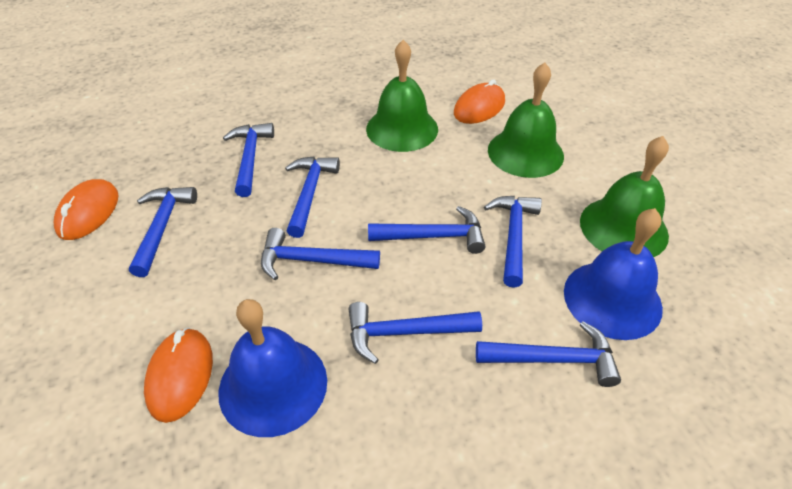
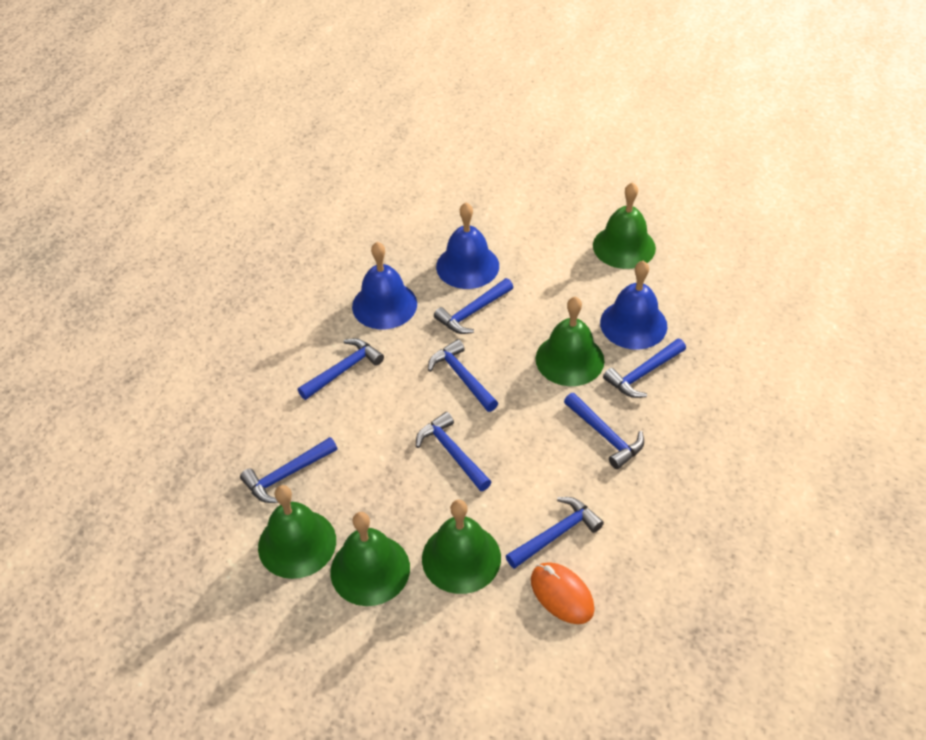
blue bell: [218,299,327,437] [564,208,663,340] = 2 -> [352,242,417,329] [436,202,499,289] [600,261,667,350] = 3
green bell: [366,40,438,152] [488,62,564,178] [580,136,669,257] = 3 -> [258,485,336,579] [330,512,410,606] [422,500,501,594] [536,297,604,386] [593,182,656,269] = 5
orange mouse: [54,179,118,240] [144,328,213,423] [454,79,505,124] = 3 -> [531,562,595,624] = 1

